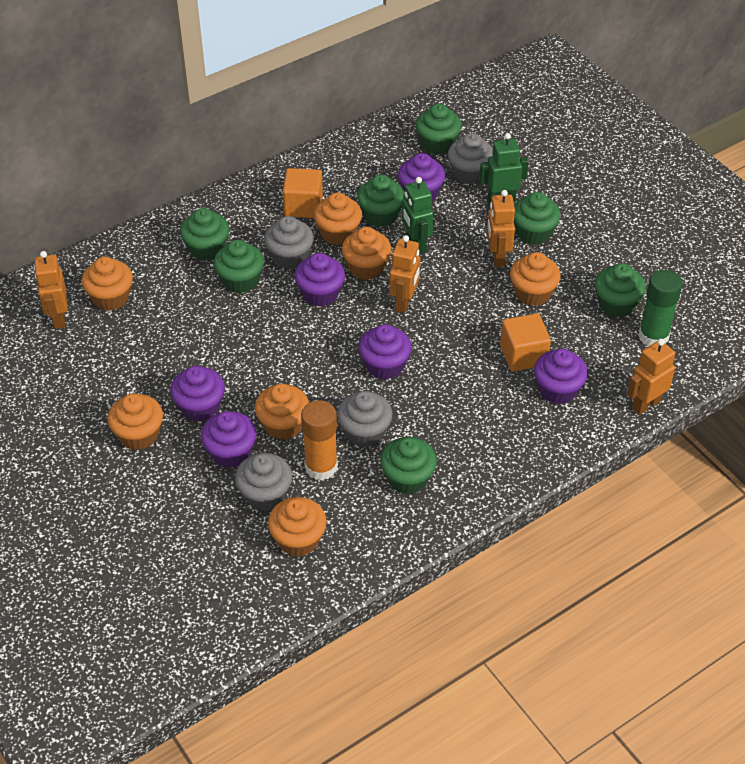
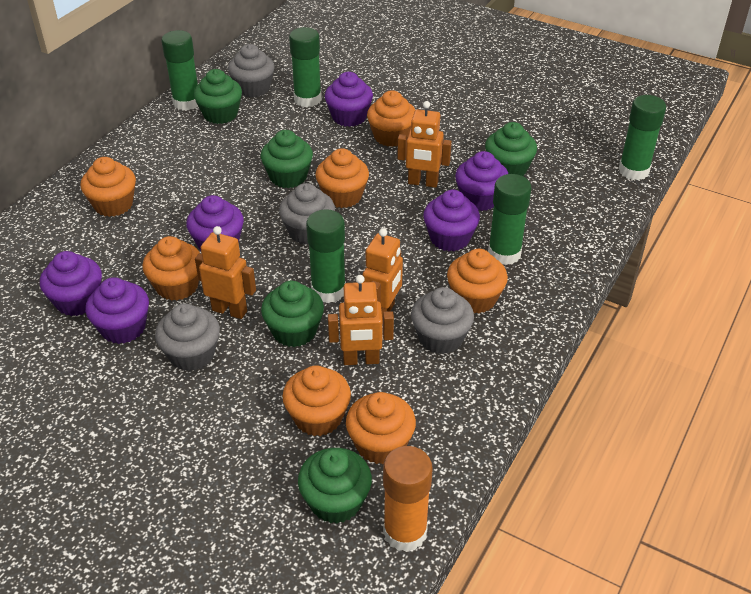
green cupcake: [180,208,229,261] [214,240,264,293] [357,175,404,227] [380,437,437,494] [416,104,462,154] [514,192,561,245] [595,263,646,317] = 7 -> [194,69,242,124] [261,130,313,188] [261,281,324,347] [298,448,372,524] [485,122,537,176] = 5
green glue stick: [638,270,683,346] = 1 -> [162,30,198,110] [289,27,322,107] [306,209,346,303] [488,174,531,265] [619,95,666,180] = 5
green robot: [402,177,434,254] [479,133,528,204] = 2 -> none = 0
orange cube: [283,168,323,218] [500,313,551,372] = 2 -> none = 0

